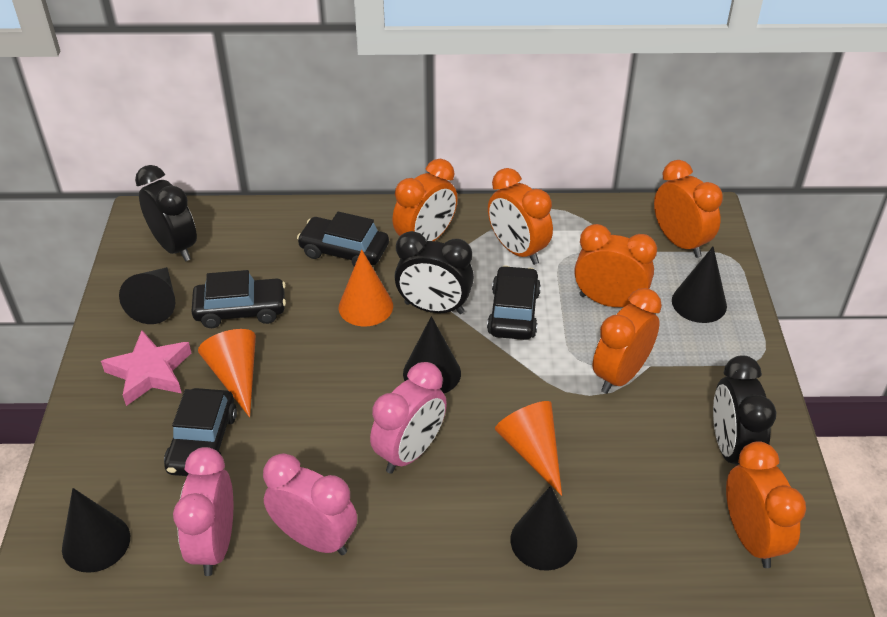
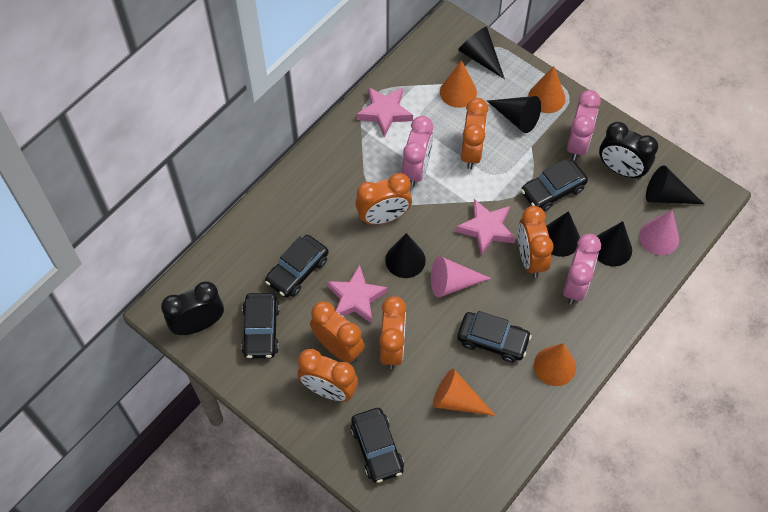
black car: [164,388,237,476] [191,270,286,328] [297,211,389,266] [487,266,541,340] = 4 -> [241,293,280,359] [265,235,329,297] [351,408,404,483] [457,311,532,363] [521,159,588,212] = 5
black clock: [135,165,197,261] [395,231,474,314] [713,355,776,466] = 3 -> [161,281,224,335] [599,122,658,179] = 2
black cone: [62,488,130,573] [119,267,175,324] [403,316,461,393] [511,486,577,571] [672,247,727,323] = 5 -> [385,233,426,278] [458,27,505,79] [487,96,541,133] [546,211,580,257] [597,221,632,267] [646,165,704,204] = 6
orange cone: [198,329,256,417] [339,250,393,327] [495,401,562,496] = 3 -> [433,369,496,416] [440,60,477,108] [528,66,565,113] [534,343,576,386] = 4
pink cone: none = 0 -> [431,256,491,297] [639,210,679,255] = 2
pink star: [101,330,191,406] = 1 -> [327,265,388,323] [357,87,413,137] [456,199,515,256] = 3

